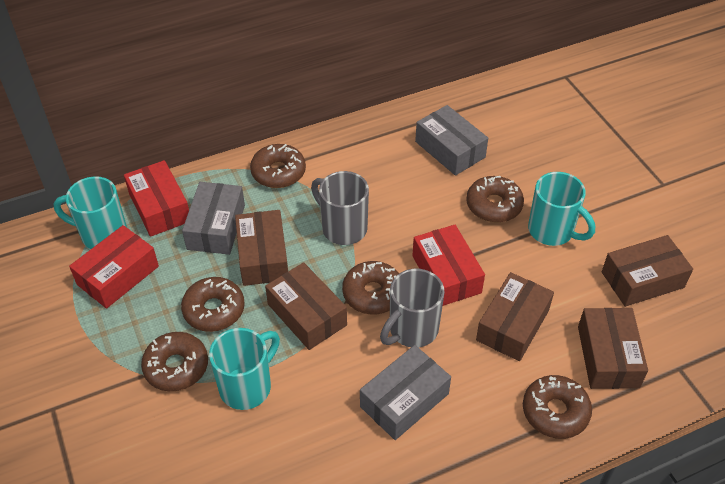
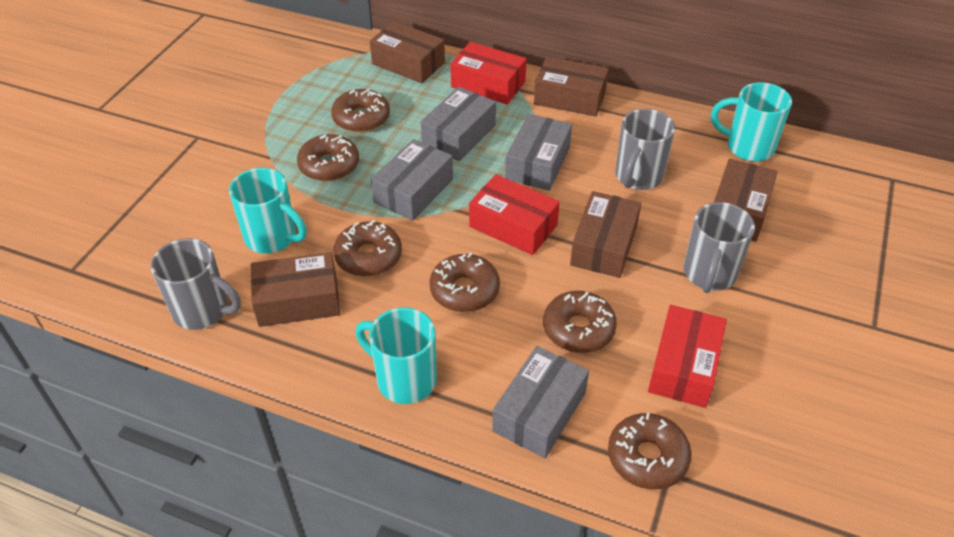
grey box: [182,182,245,255] [360,345,451,440] [415,105,488,176] = 3 -> [371,139,453,221] [421,87,496,161] [492,346,589,458] [505,114,572,191] = 4
grey mug: [311,171,369,245] [380,269,445,348] = 2 -> [151,238,241,330] [615,109,675,190] [684,202,755,293] = 3

